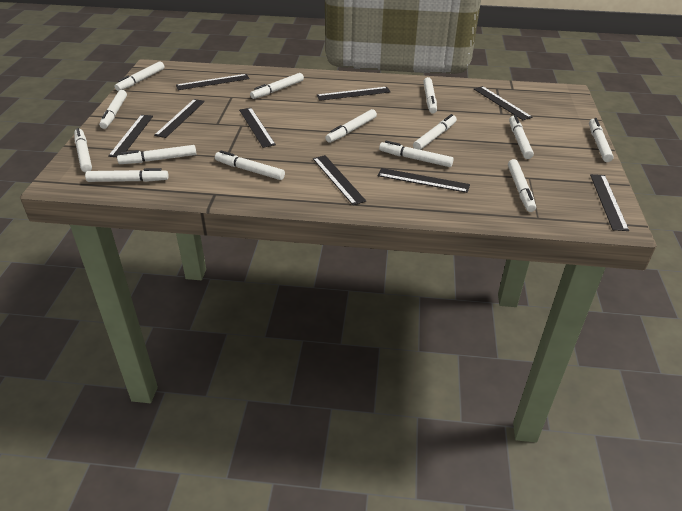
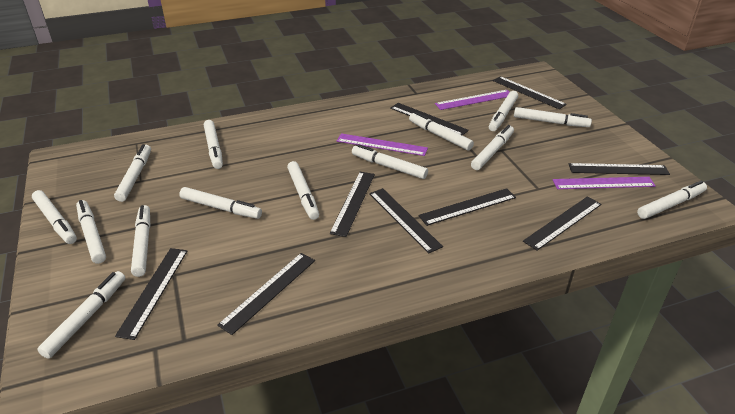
purple ruler: none = 0 -> [337,133,428,156] [435,90,510,110] [553,177,656,189] = 3

